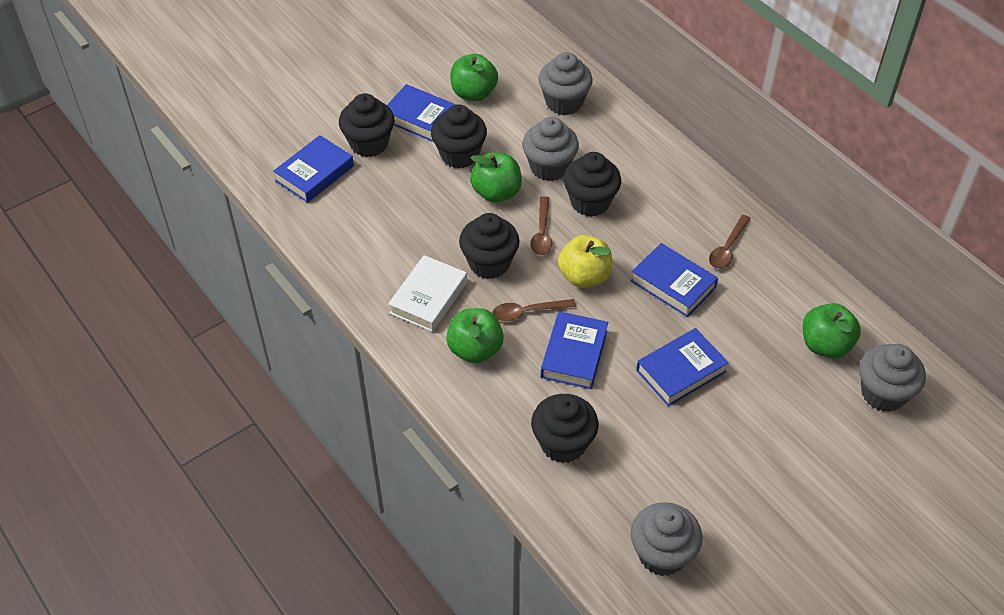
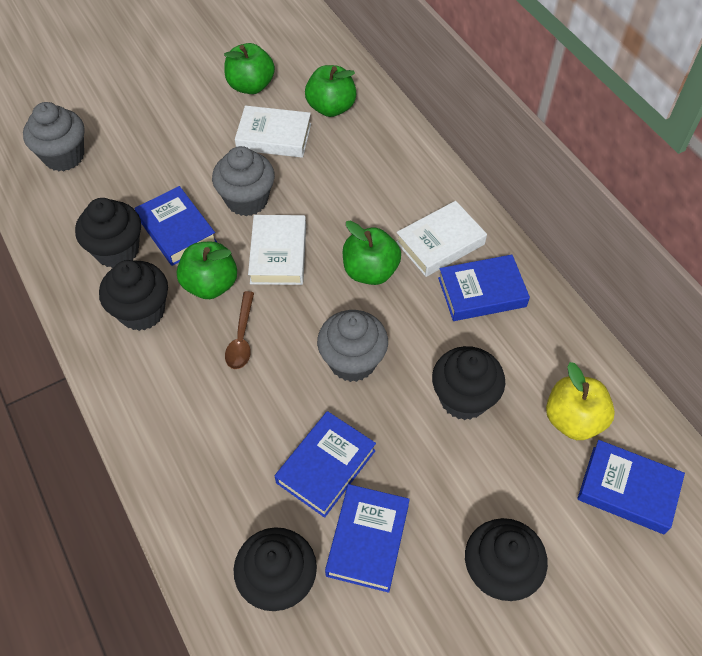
brown spoon: [493,299,576,321] [530,196,552,255] [709,215,751,269] = 3 -> [225,291,254,369] = 1
grey cupcake: [522,117,579,181] [539,52,593,115] [631,502,703,576] [859,344,926,412] = 4 -> [23,102,85,171] [212,146,275,216] [317,310,388,382] = 3
white book: [388,255,467,332] = 1 -> [235,106,311,158] [248,215,306,285] [396,201,487,277] = 3

